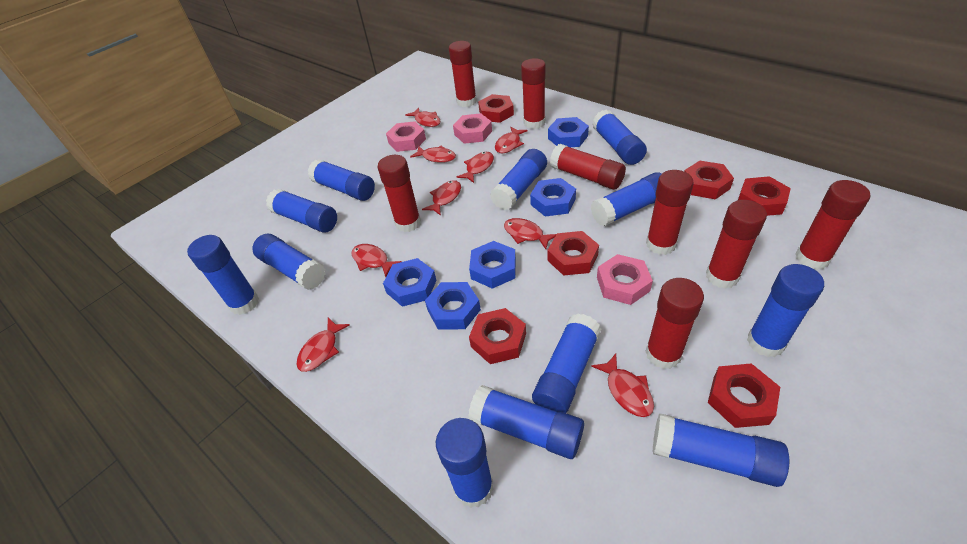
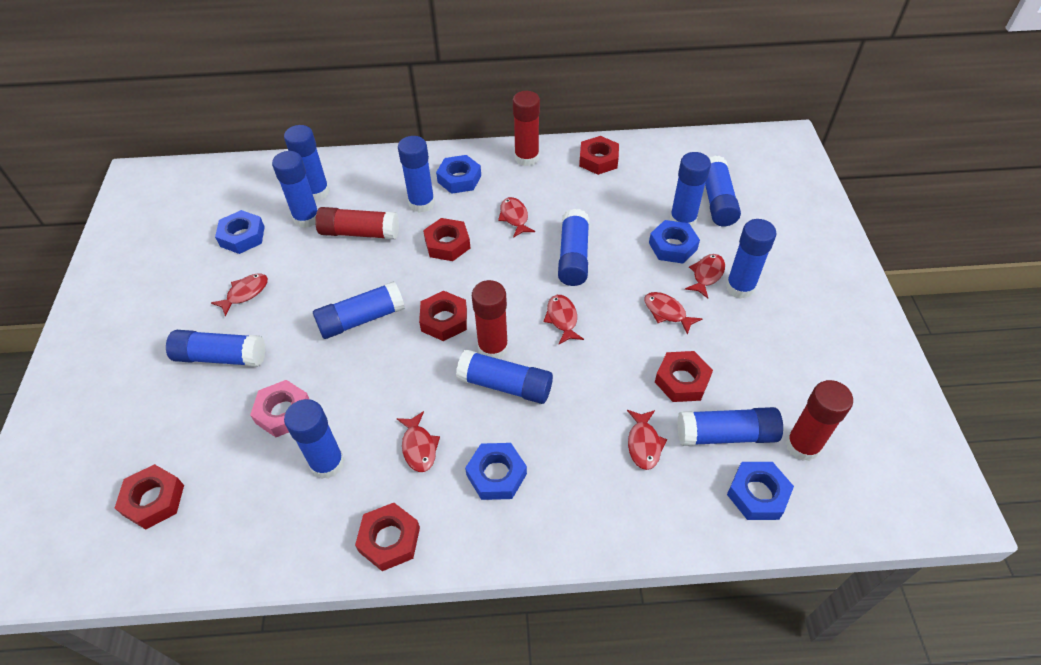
pink nut: [386,121,426,152] [453,113,492,144] [597,254,653,305] = 3 -> [250,380,309,437] = 1
red fish: [296,318,350,372] [351,244,402,277] [405,107,441,127] [410,146,456,163] [422,180,461,216] [457,152,494,183] [495,127,528,153] [504,218,556,249] [591,354,654,417] = 9 -> [211,274,268,317] [396,411,440,472] [498,197,535,238] [544,295,584,344] [627,410,667,470] [644,292,702,335] [685,254,725,298] = 7
red glue stick: [377,155,421,232] [449,41,477,107] [521,58,546,129] [550,144,626,190] [645,278,704,369] [646,170,694,255] [706,200,767,289] [795,180,870,270] = 8 -> [315,207,399,240] [472,280,508,359] [513,91,540,166] [785,380,853,461] = 4

